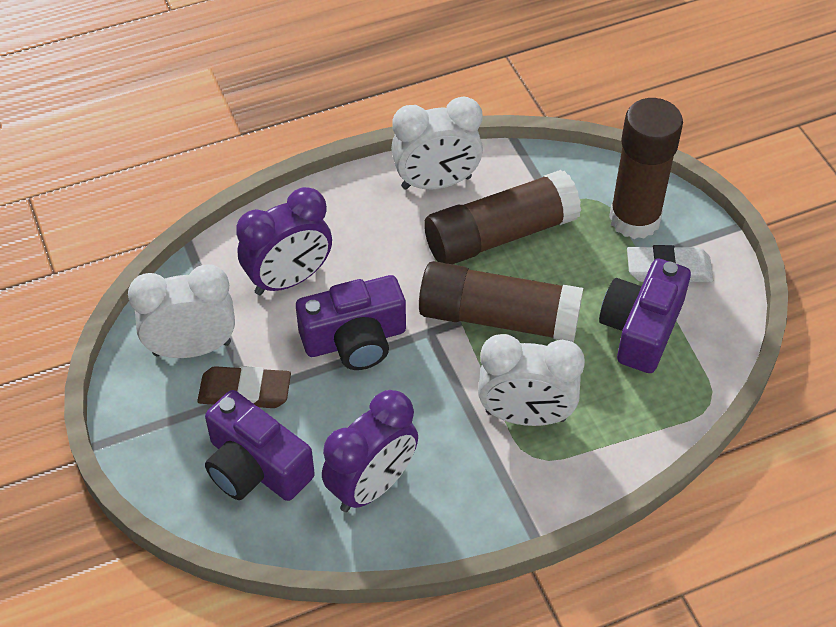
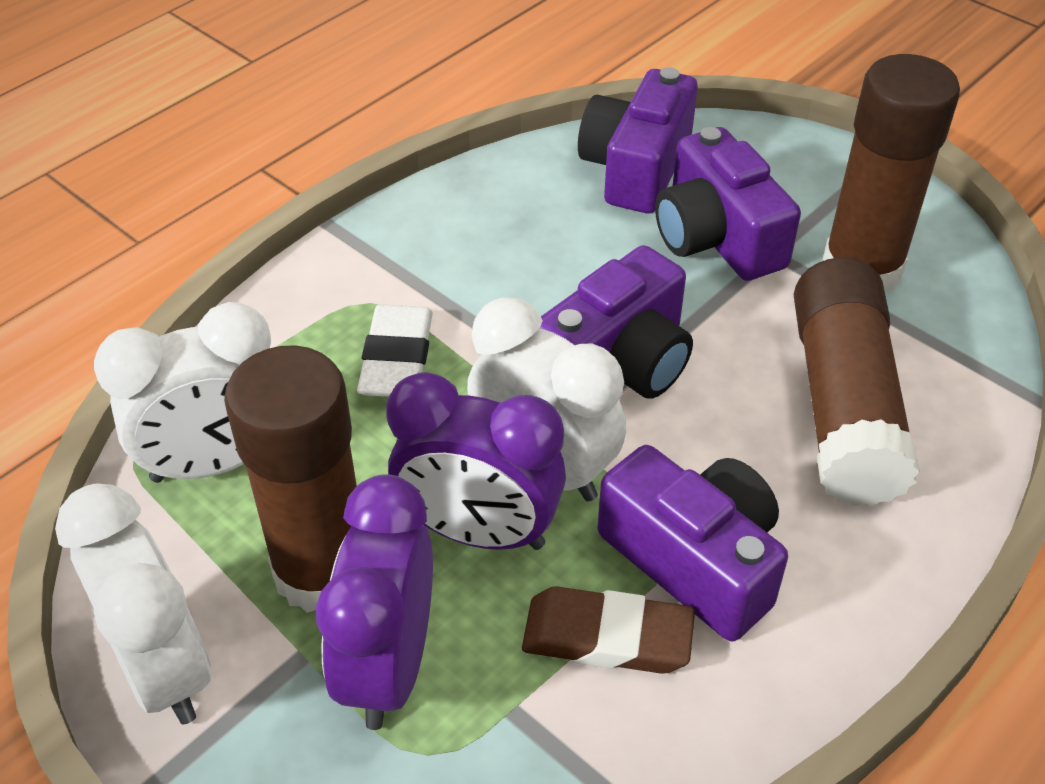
purple camera: [205,390,315,501] [296,275,406,370] [599,258,691,373] = 3 -> [539,245,693,399] [578,67,698,213] [597,445,788,641] [655,127,801,281] = 4

